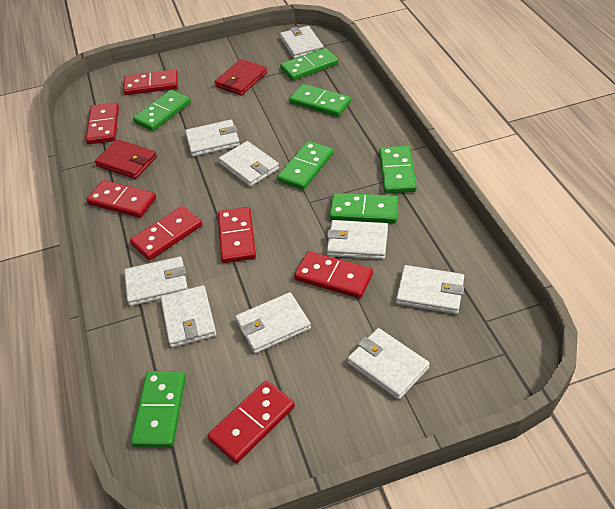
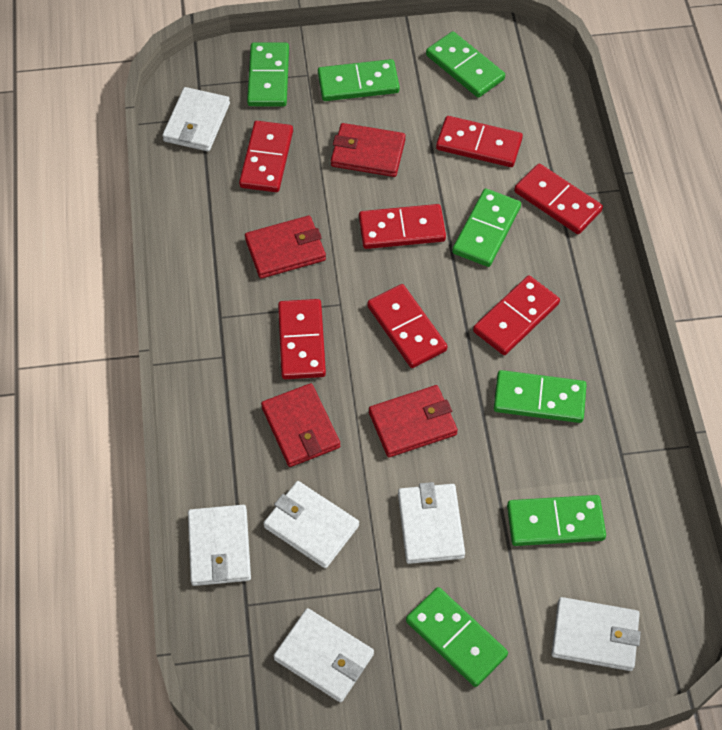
red wallet: [95,139,157,179] [215,59,267,96] = 2 -> [245,216,326,279] [261,383,340,467] [331,123,406,177] [369,385,458,457] = 4
white wallet: [124,257,188,306] [160,285,216,348] [185,120,240,157] [219,141,279,187] [235,292,311,354] [280,26,323,59] [327,220,388,260] [347,328,430,400] [396,265,464,314] = 9 -> [162,87,230,151] [188,505,251,586] [264,481,359,568] [274,608,374,702] [398,482,465,564] [551,597,641,671] = 6

